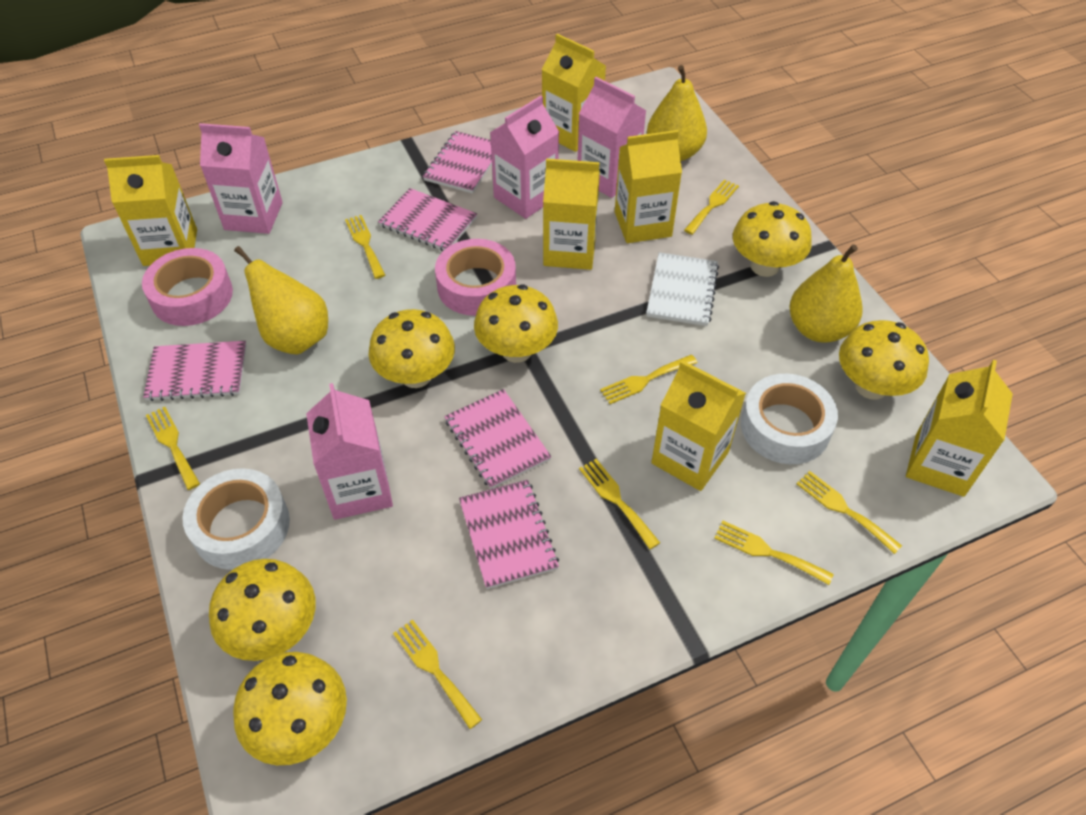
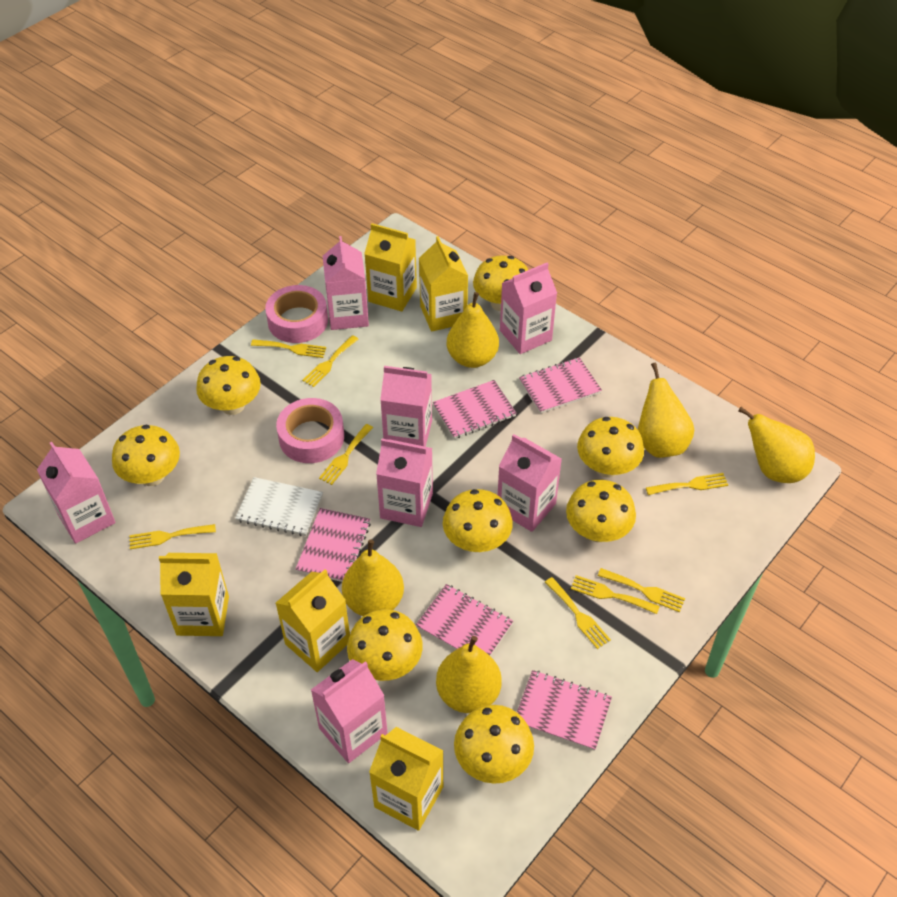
pink carton: [199,123,283,234] [306,383,393,520] [490,96,559,219] [577,77,646,198] = 4 -> [37,442,116,544] [311,659,388,763] [323,236,369,330] [376,439,433,527] [380,366,432,447] [498,434,562,532] [500,263,557,354] = 7
white tape: [182,468,290,570] [741,374,838,464] = 2 -> none = 0
yellow carton: [104,155,197,266] [542,34,606,152] [543,159,600,270] [615,130,682,243] [651,360,746,491] [906,360,1013,497] = 6 -> [159,553,229,636] [276,569,350,672] [364,223,417,311] [369,727,443,831] [419,236,468,332] = 5
yellow mushroom: [209,559,316,661] [233,652,347,765] [369,309,455,388] [474,284,558,363] [733,201,812,277] [839,320,929,400] = 6 -> [112,425,180,486] [196,356,261,415] [347,609,423,681] [443,489,513,552] [454,705,534,784] [473,255,528,311] [566,480,636,542] [577,417,644,478] = 8
yellow pear: [234,246,328,355] [647,65,707,161] [789,244,863,343] = 3 -> [342,540,404,616] [436,636,502,713] [447,292,499,368] [638,363,694,458] [738,407,815,483] = 5

